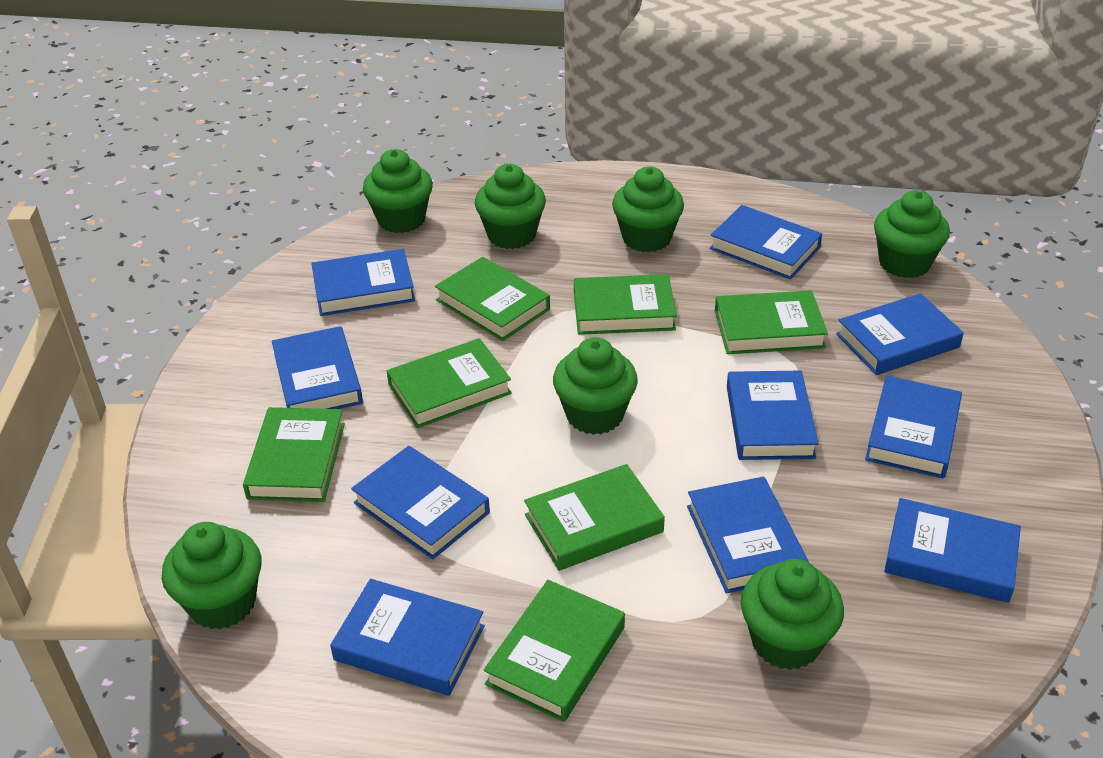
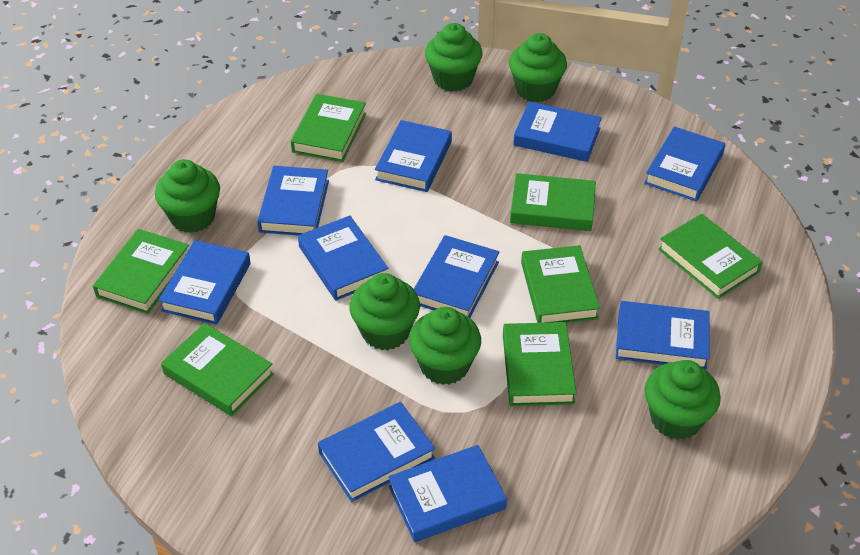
green cupcake: [162,522,261,630] [363,149,433,233] [475,164,546,249] [553,337,638,435] [612,166,684,252] [741,559,844,670] [874,190,950,278] = 7 -> [155,159,220,233] [349,273,420,350] [409,307,481,385] [425,23,483,92] [509,33,567,102] [645,360,721,440] = 6

